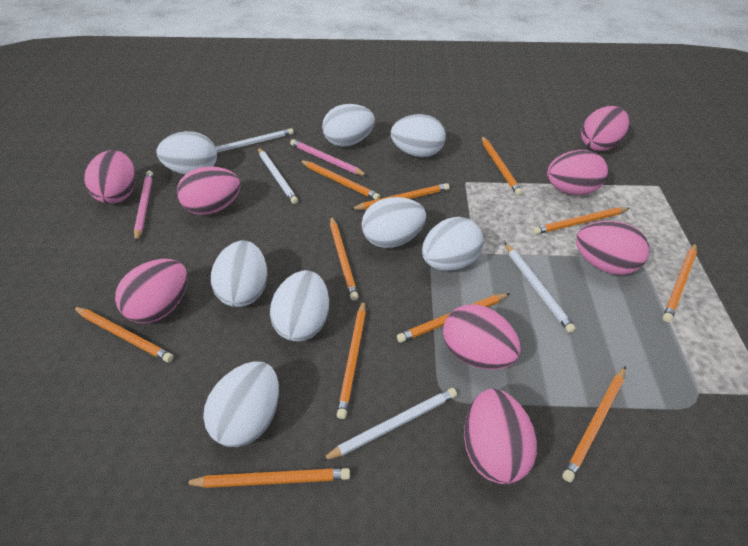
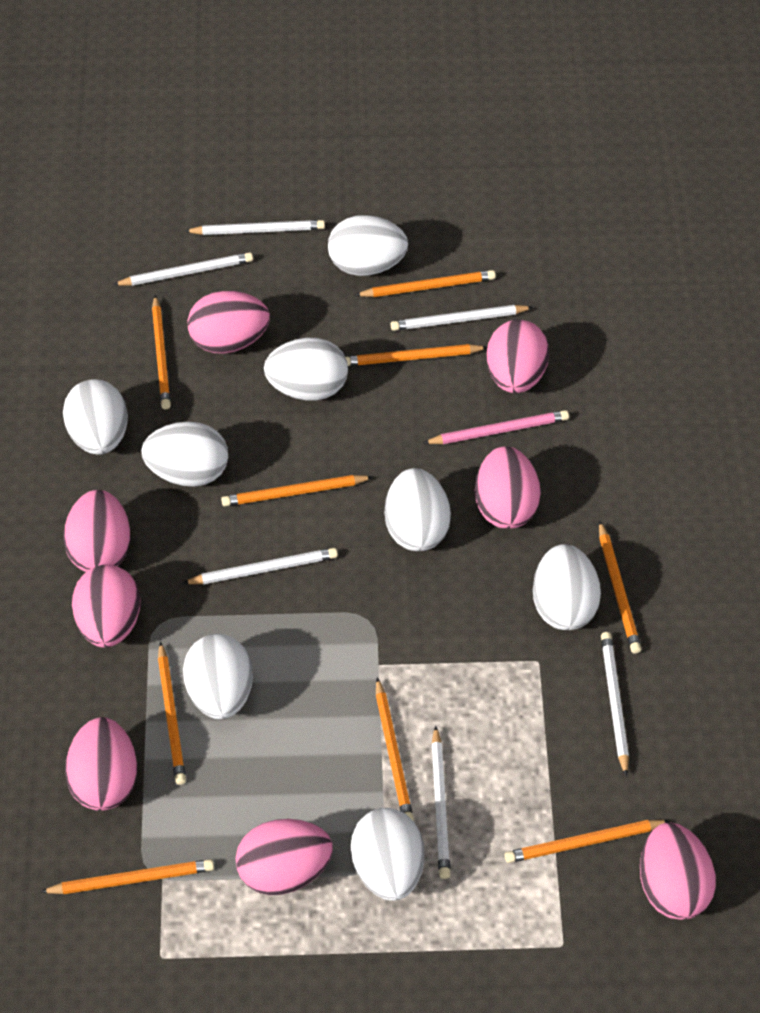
orange pencil: [74,307,173,363] [184,468,350,488] [300,160,380,200] [330,216,359,301] [337,301,366,419] [350,183,449,210] [397,293,510,343] [481,136,522,196] [533,207,630,234] [562,366,626,482] [663,243,697,322] = 11 -> [40,859,214,894] [152,295,171,409] [158,642,186,785] [221,475,373,506] [345,344,487,366] [355,270,496,297] [376,678,414,820] [505,820,670,863] [599,521,641,653] = 9
pink pencil: [134,171,153,242] [290,139,367,176] = 2 -> [423,410,569,444] = 1
white pencil: [215,128,294,153] [258,148,298,204] [321,388,457,461] [504,242,576,333] = 4 -> [113,252,253,286] [183,548,338,584] [185,220,325,235] [391,305,533,331] [431,726,450,879] [601,632,629,776] = 6

